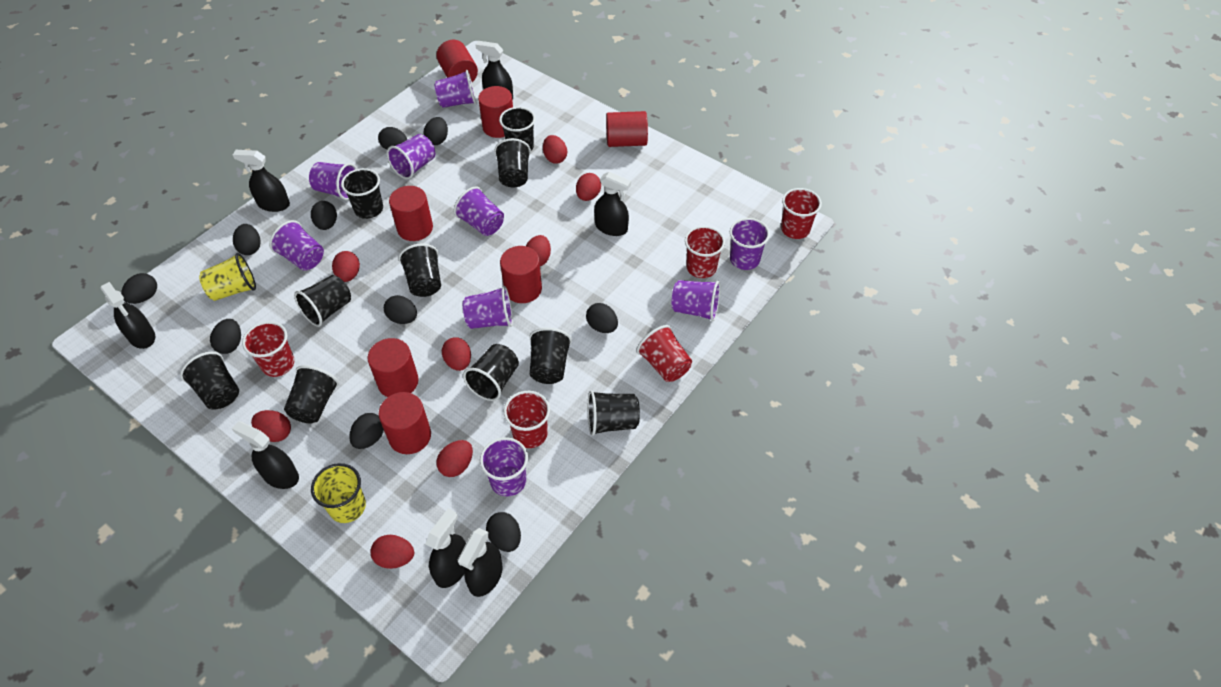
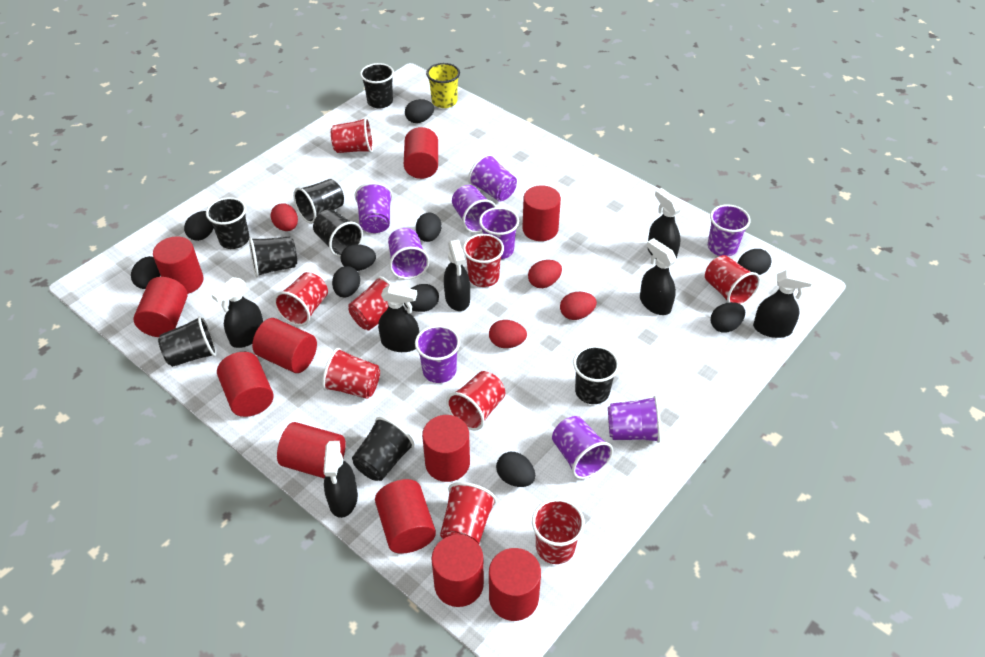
black cup: [180,352,239,410] [284,365,339,423] [294,275,351,327] [341,168,383,219] [399,243,441,297] [463,344,519,401] [494,138,531,187] [499,107,535,150] [529,328,572,384] [588,390,640,436] = 10 -> [158,316,217,367] [206,197,249,249] [249,237,297,277] [293,179,344,224] [313,209,363,257] [352,417,415,481] [360,63,394,109] [573,345,619,404] = 8
red cup: [242,321,295,377] [504,391,550,448] [636,325,692,382] [685,226,725,278] [781,188,822,239] = 5 -> [274,272,328,326] [322,348,380,399] [331,117,373,153] [348,276,404,330] [440,482,497,544] [446,371,506,430] [463,234,504,287] [532,498,585,564] [705,255,760,305] = 9
red cylinder: [368,338,419,397] [379,392,431,454] [389,186,433,241] [436,40,478,82] [478,86,513,138] [500,246,542,303] [606,111,648,147] = 7 -> [133,277,188,337] [153,236,204,294] [217,352,274,417] [252,318,317,373] [277,422,346,478] [375,479,436,554] [404,127,438,179] [422,415,470,482] [431,534,484,607] [489,548,541,621] [523,185,561,241] = 11
red egg: [251,410,291,442] [332,251,360,282] [371,535,414,569] [436,440,473,477] [442,337,471,371] [526,235,551,266] [543,135,567,164] [576,173,601,201] = 8 -> [270,204,298,231] [489,320,527,348] [528,260,562,288] [560,292,597,320] = 4
yellow cup: [199,253,256,301] [311,463,366,523] = 2 -> [426,63,460,108] = 1

